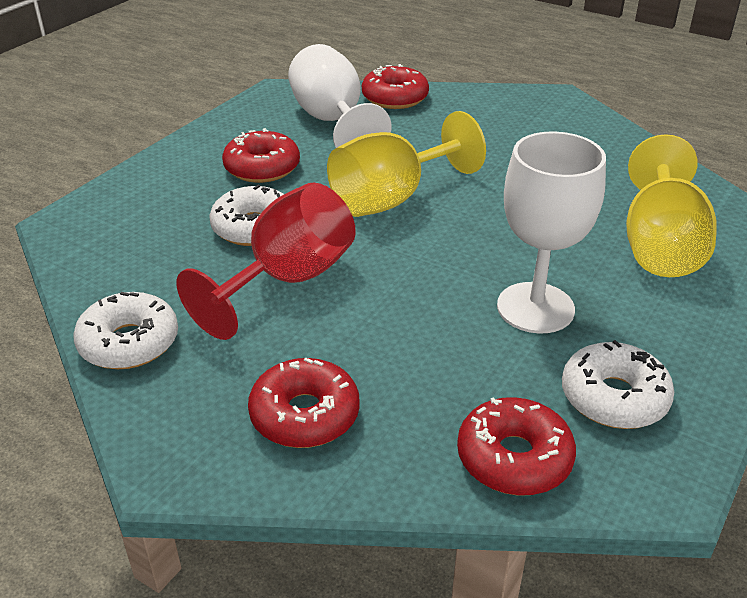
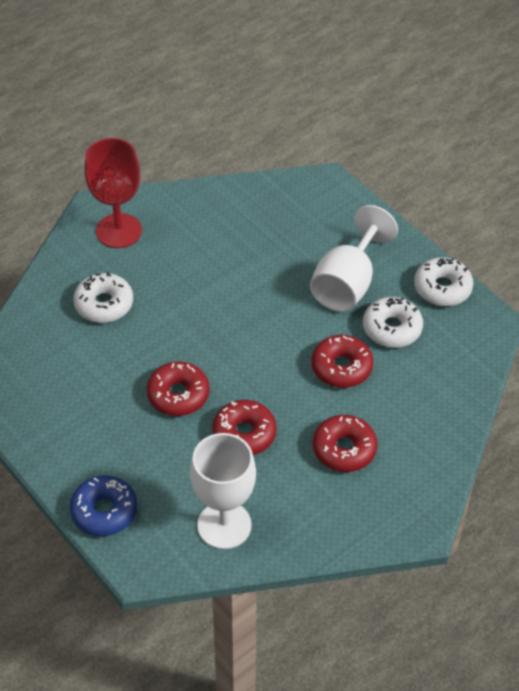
blue donut: none = 0 -> [70,475,137,536] = 1
yellow goblet: [327,111,486,217] [626,134,717,277] = 2 -> none = 0

